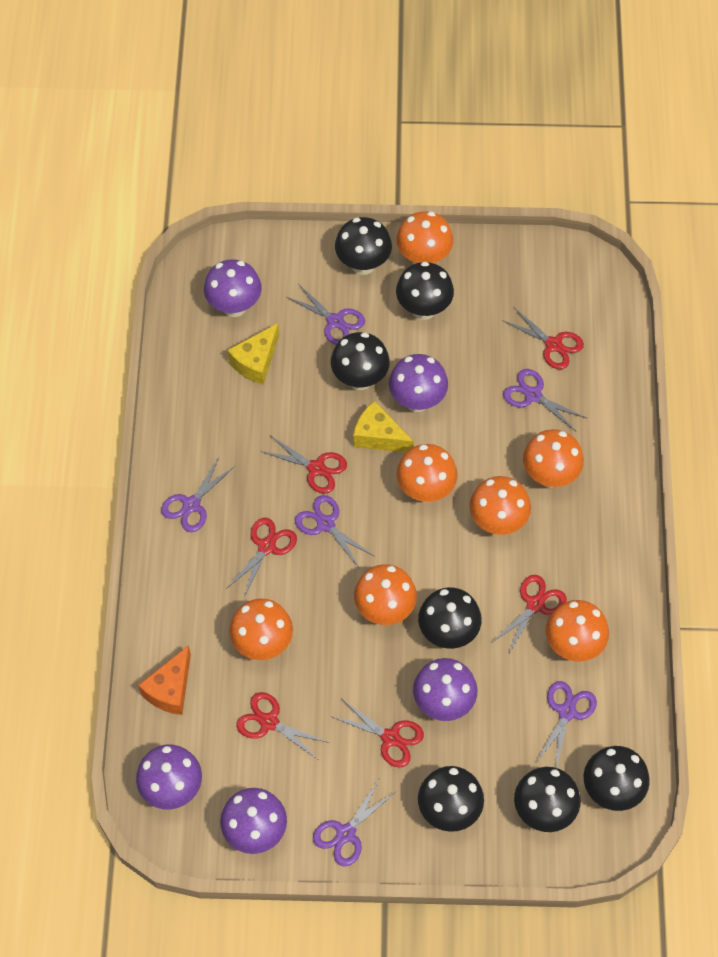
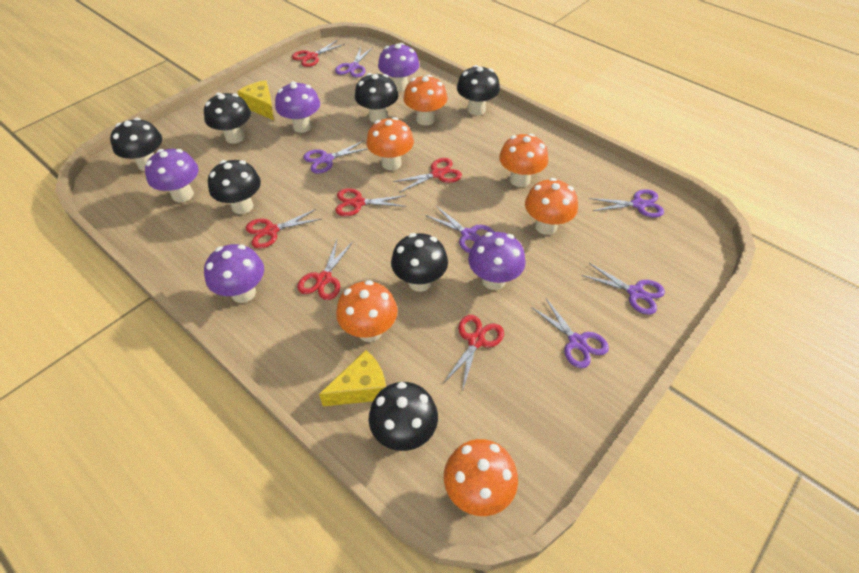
orange cheese: [138,645,191,715] = 1 -> none = 0
orange mushroom: [229,599,293,660] [354,564,417,625] [396,211,453,264] [397,444,458,502] [469,476,531,535] [523,429,584,488] [545,600,609,662] = 7 -> [336,280,398,342] [366,117,414,170] [403,75,447,126] [444,439,518,516] [499,133,548,187] [525,178,578,235] = 6

